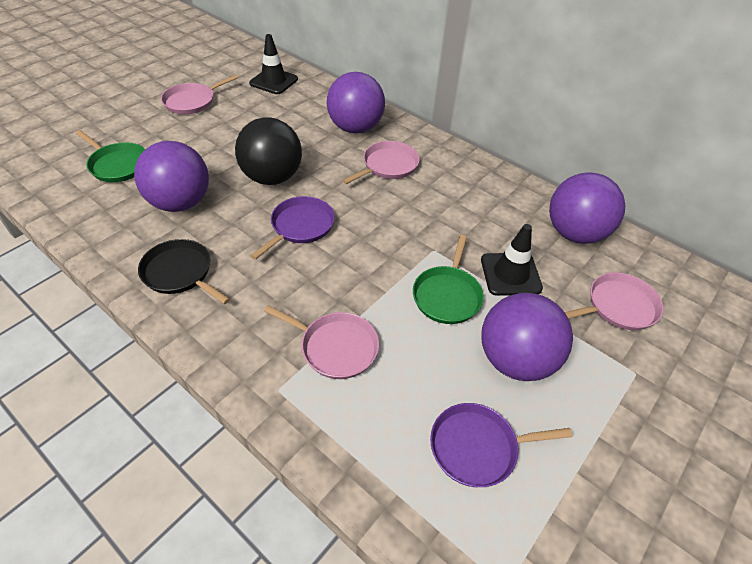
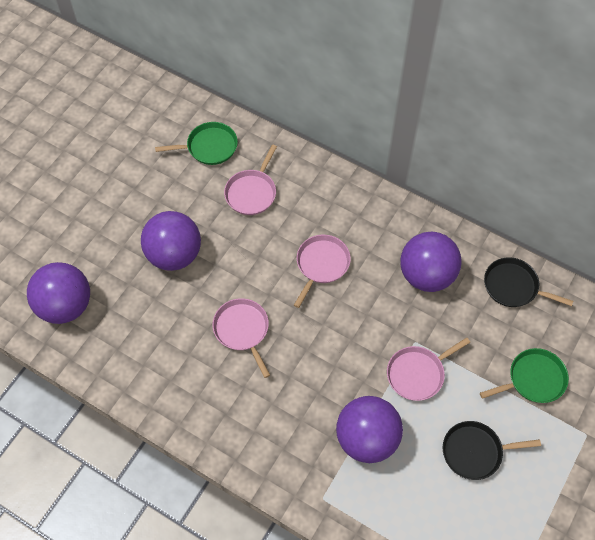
black ball: [235,117,302,185] = 1 -> none = 0
black pan: [138,239,230,304] = 1 -> [443,421,541,480] [484,257,573,307] = 2
black traffic cone: [249,34,298,94] [481,224,543,296] = 2 -> none = 0
purple pan: [250,196,335,260] [430,403,573,487] = 2 -> none = 0

